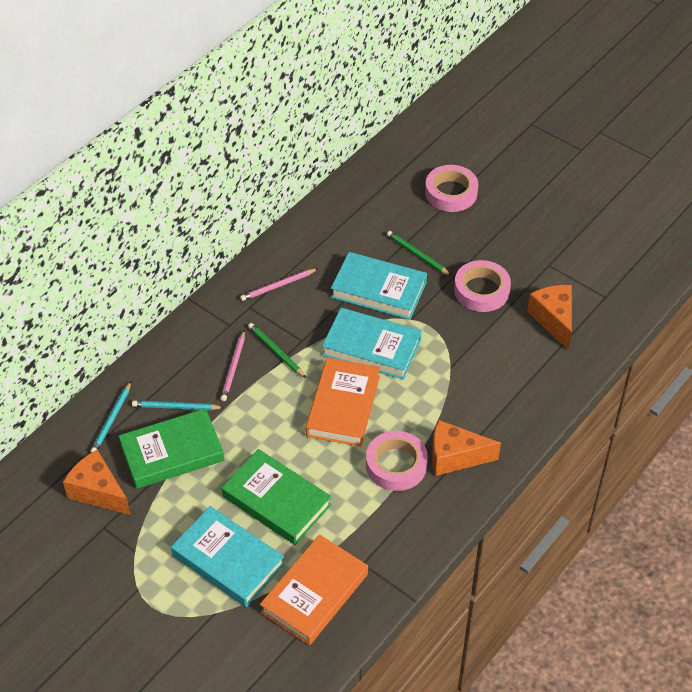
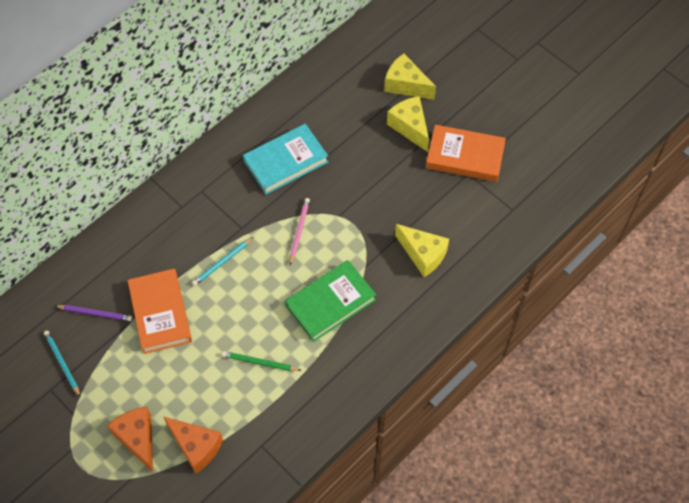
green book: [119,408,224,489] [221,449,331,545] = 2 -> [285,260,376,342] = 1
green pencil: [248,323,306,378] [387,231,452,276] = 2 -> [222,351,302,371] = 1
orange cheese: [63,450,131,515] [432,420,501,476] [527,285,572,350] = 3 -> [107,407,153,472] [164,417,223,473] = 2
pink pencil: [220,330,245,401] [240,268,319,301] = 2 -> [290,198,310,265] = 1
pink tape: [366,431,428,491] [425,165,478,212] [454,260,511,312] = 3 -> none = 0
purple pencil: none = 0 -> [55,305,132,321] = 1
turquoise book: [171,506,285,607] [322,308,422,380] [331,252,427,320] = 3 -> [243,124,328,195] = 1
yellow cheese: none = 0 -> [384,53,436,100] [387,96,429,152] [395,224,449,277] = 3

